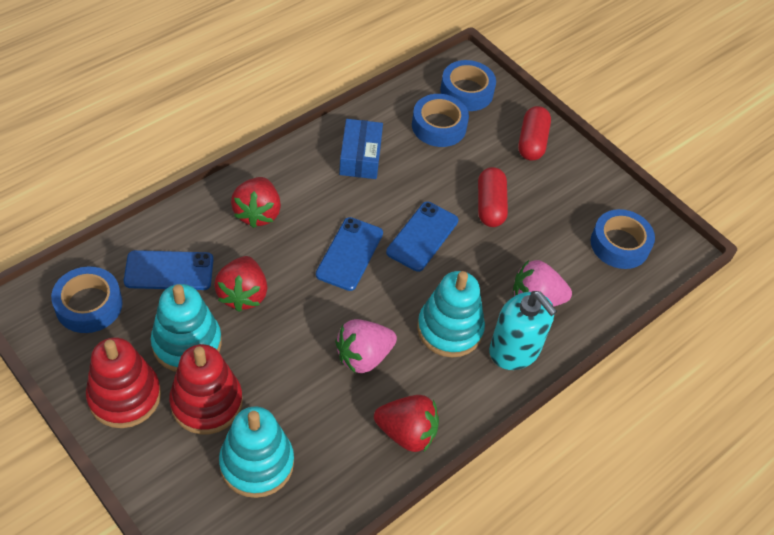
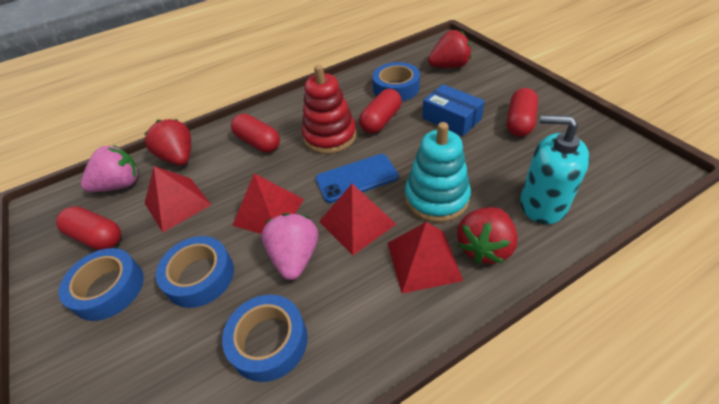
blue phone: [124,250,214,290] [316,217,383,291] [386,201,458,272] = 3 -> [315,154,399,203] = 1
red capsule: [478,167,508,227] [518,106,551,161] = 2 -> [56,206,121,250] [231,114,280,153] [359,89,402,134] [507,88,538,137] = 4
red pyramid: none = 0 -> [145,166,211,232] [232,173,304,234] [319,184,396,255] [388,222,463,293] = 4
red stacking toy: [86,337,161,428] [169,344,243,434] = 2 -> [302,65,357,154] = 1
turquoise stacking toy: [151,284,222,372] [219,406,294,498] [417,271,485,357] = 3 -> [405,122,471,222] = 1

